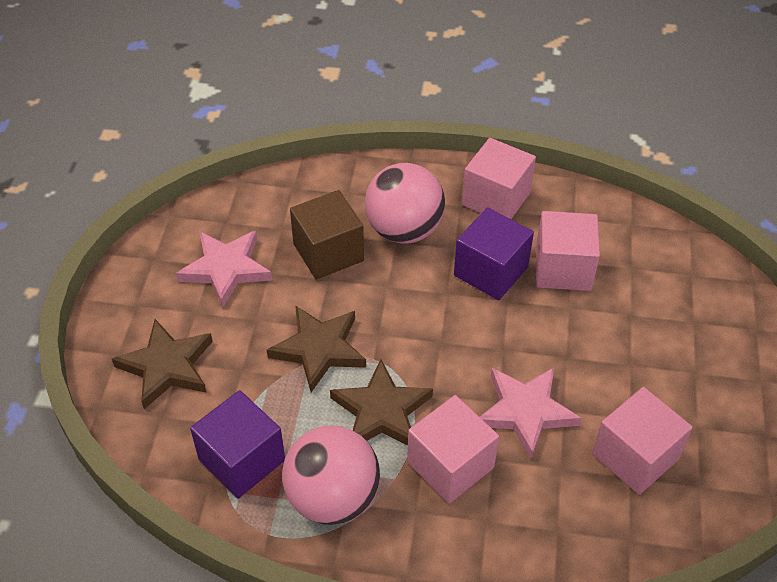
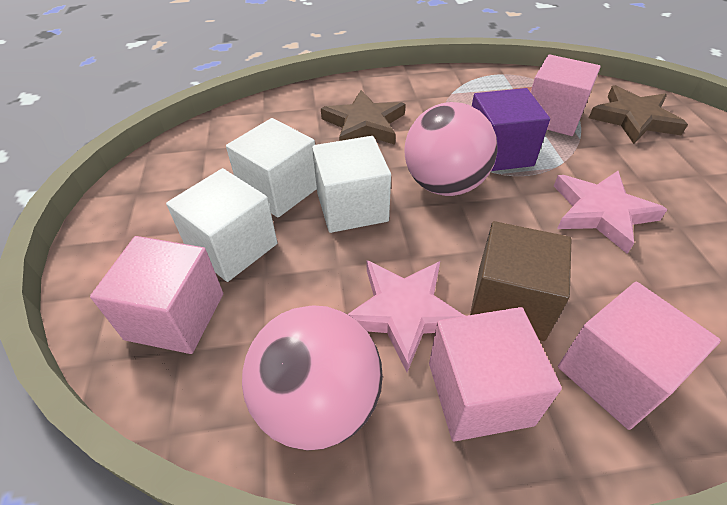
brown star: [112,319,213,409] [267,305,366,392] [330,359,433,446] = 3 -> [321,90,405,145] [589,85,688,144] = 2
purple cube: [190,390,285,499] [454,207,534,300] = 2 -> [472,88,550,171] = 1
white cube: none = 0 -> [166,168,277,282] [226,118,317,217] [312,136,391,233] = 3

